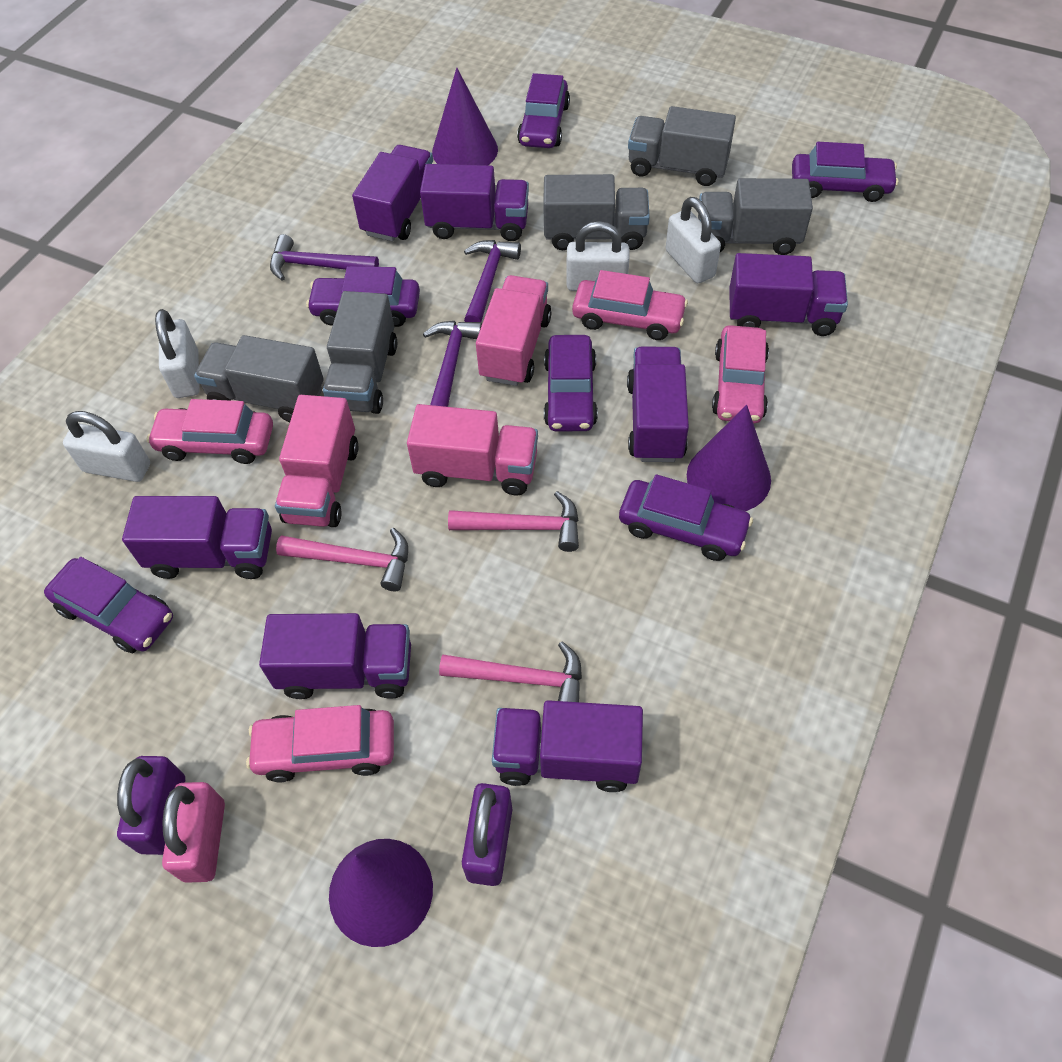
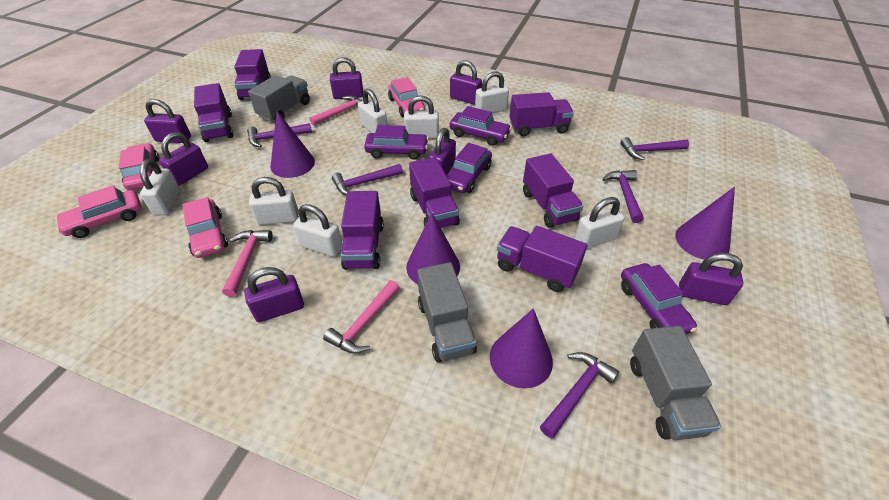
grey truck: [194,335,324,422] [323,291,397,414] [543,174,650,250] [628,106,736,186] [698,178,813,255] = 5 -> [248,75,310,122] [417,262,477,362] [630,326,721,440] = 3
pink padlock: [162,782,225,883] = 1 -> none = 0
pink truck: [275,395,358,527] [407,404,538,495] [476,275,551,386] = 3 -> none = 0
purple car: [44,557,173,653] [306,266,420,327] [517,73,570,148] [544,335,598,431] [619,474,753,561] [792,142,899,202] = 6 -> [364,125,429,160] [446,143,492,193] [450,106,512,146] [621,263,697,334] = 4
purple cone: [329,839,433,947] [432,68,498,165] [687,405,771,511] = 3 -> [270,111,315,178] [406,213,460,284] [490,309,553,388] [675,187,735,260] = 4
purple hammer: [270,234,379,281] [423,321,482,407] [464,240,521,322] = 3 -> [247,123,312,148] [332,164,403,196] [540,352,619,439] [603,170,644,223] [620,137,689,160] = 5
purple padlock: [117,756,185,855] [462,783,512,886] = 2 -> [144,99,191,143] [159,132,208,186] [244,267,304,322] [330,57,363,99] [429,128,456,174] [450,60,482,105] [679,253,743,305] = 7
white padlock: [63,411,150,482] [155,309,200,398] [566,221,629,291] [666,197,721,283] = 4 -> [140,159,181,215] [249,177,299,225] [293,204,343,257] [358,88,387,133] [404,95,439,139] [475,71,509,113] [575,197,625,249] = 7

